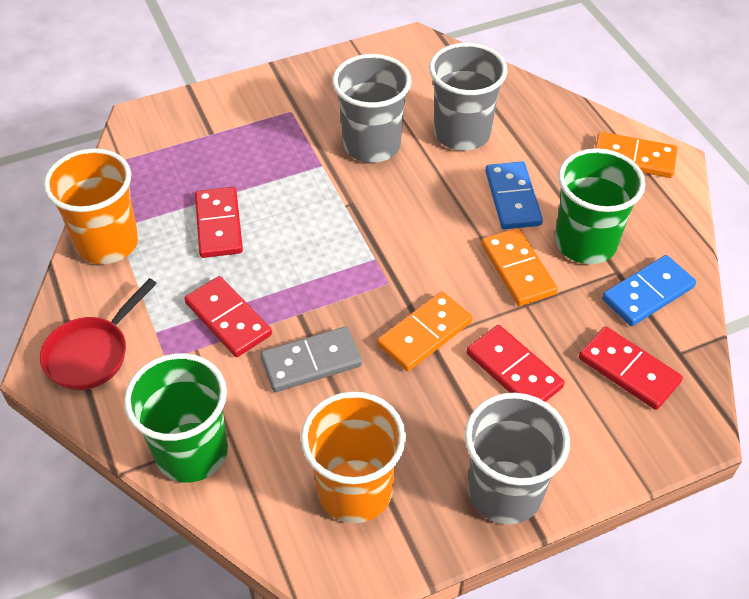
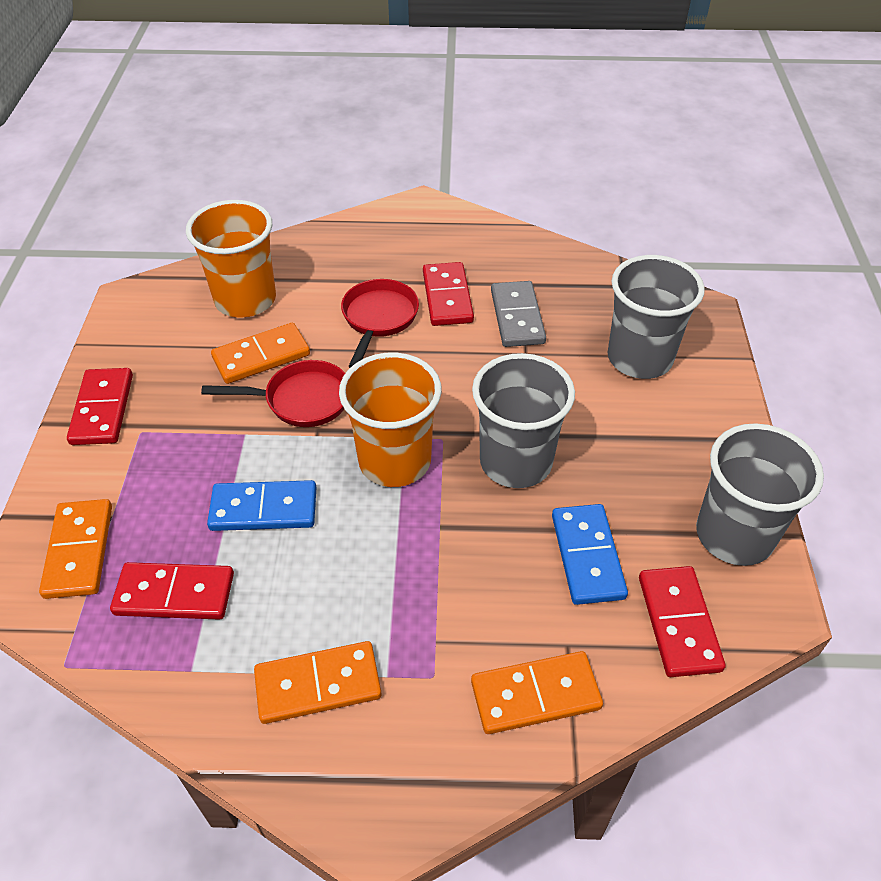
green cup: [124,353,228,482] [555,148,645,264] = 2 -> none = 0
orange domino: [377,292,472,371] [481,228,558,306] [595,132,677,178] = 3 -> [39,499,112,599] [211,323,310,384] [254,641,382,724] [471,651,603,734] = 4
red pan: [40,278,157,390] = 1 -> [201,360,345,427] [341,279,419,368] = 2

